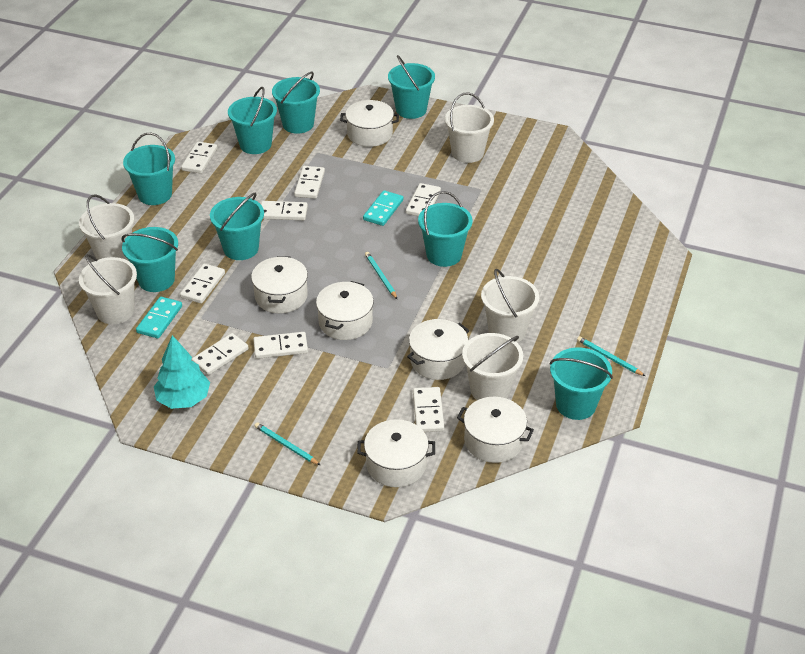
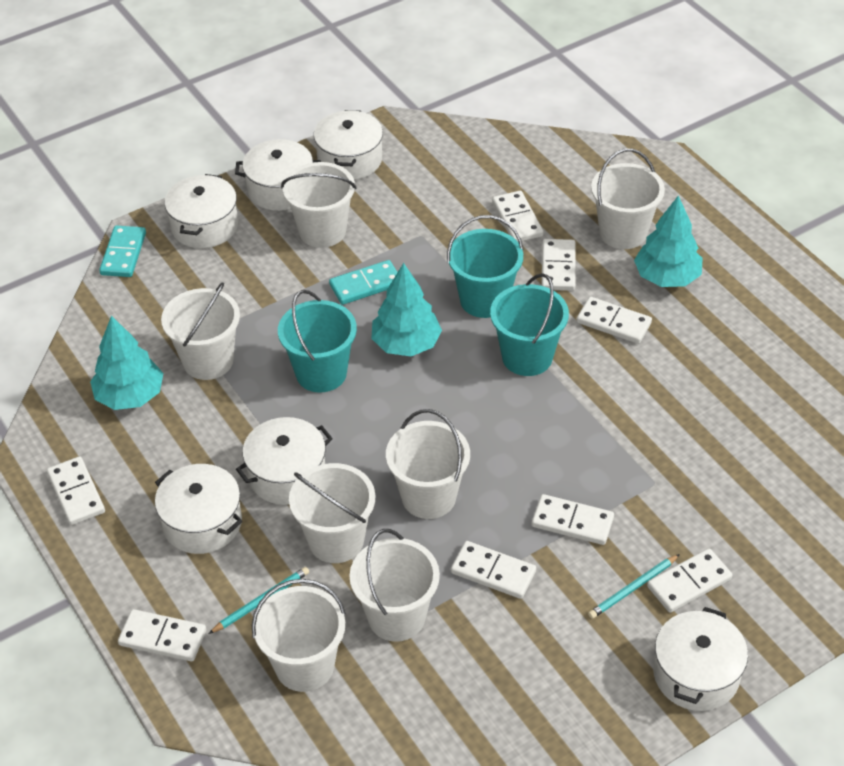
turquoise bucket: [121,227,178,292] [123,133,175,205] [210,193,264,260] [228,87,277,154] [272,72,320,134] [388,55,435,119] [418,191,473,267] [550,348,613,420] = 8 -> [278,290,357,393] [447,215,524,318] [490,273,569,376] = 3
turquoise pencil: [254,422,320,465] [365,252,397,299] [577,336,645,376] = 3 -> [209,567,309,634] [588,554,680,619] = 2
turquoise tree: [154,335,210,409] = 1 -> [90,316,163,410] [371,263,442,356] [634,195,703,287] = 3
white bucket: [79,194,134,261] [79,254,137,324] [445,93,494,163] [462,333,523,400] [481,268,539,343] = 5 -> [161,282,240,380] [252,579,346,692] [281,162,357,248] [289,463,375,563] [349,529,440,642] [386,409,470,519] [591,149,665,249] = 7

